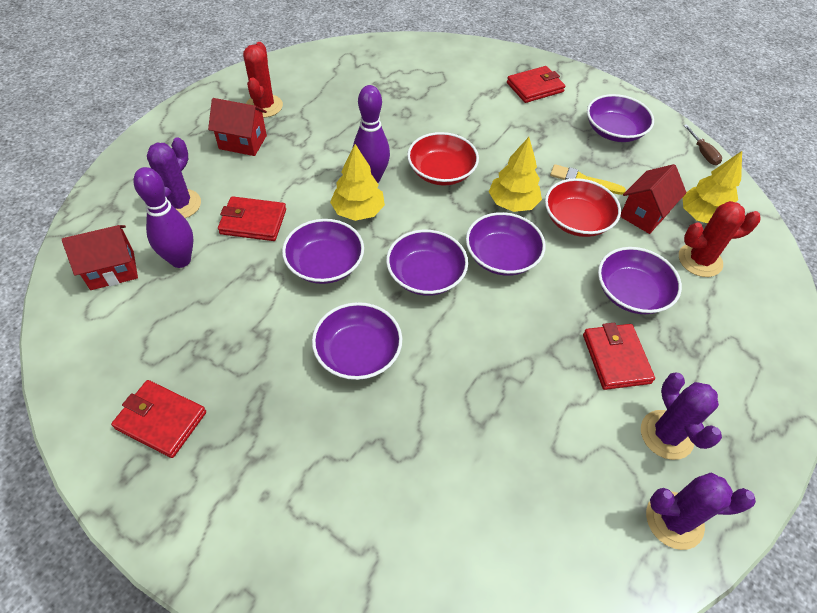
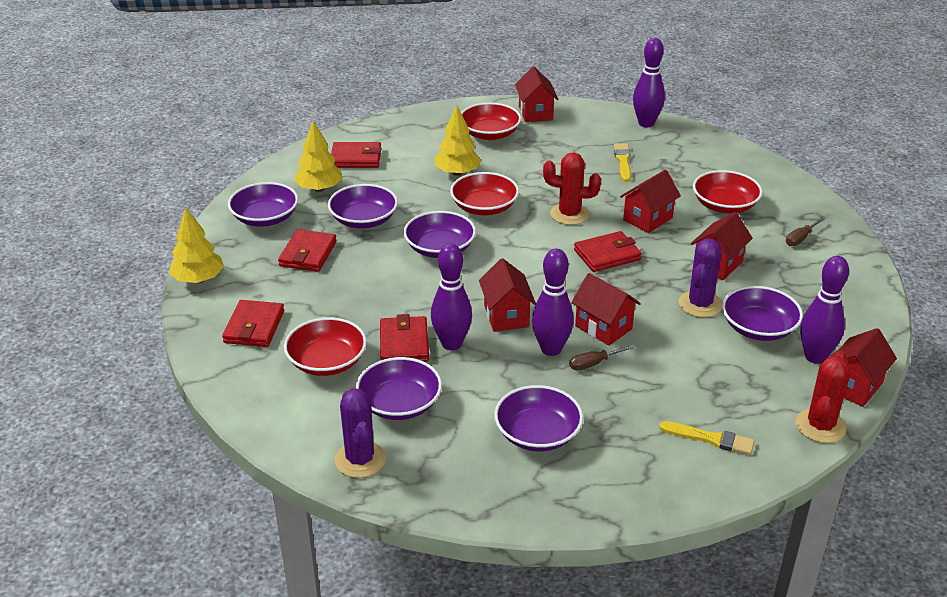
brown screwdriver: [684,125,722,165] = 1 -> [569,345,635,370] [786,217,826,246] = 2
purple bowling pin: [133,167,194,268] [352,85,390,183] = 2 -> [431,243,472,350] [532,249,574,356] [633,38,665,127] [800,256,849,364] = 4
purple cactus: [147,137,201,218] [641,373,722,460] [646,473,756,550] = 3 -> [334,388,386,478] [678,239,722,318] = 2
red bowl: [407,132,479,185] [545,178,621,237] = 2 -> [284,317,367,376] [450,172,519,215] [461,102,521,140] [693,170,763,213] = 4
red house: [62,225,138,290] [208,98,267,156] [620,164,687,234] = 3 -> [479,259,536,332] [515,67,558,122] [571,273,641,346] [620,170,681,233] [691,212,753,280] [839,328,897,407] = 6
red wallet: [111,380,206,458] [218,196,286,241] [507,66,565,103] [583,323,655,390] = 4 -> [222,300,284,347] [278,229,337,272] [331,142,382,168] [380,314,429,362] [574,231,642,272] = 5
yellow brush: [550,164,626,195] = 1 -> [614,143,631,182] [659,421,755,455] = 2

